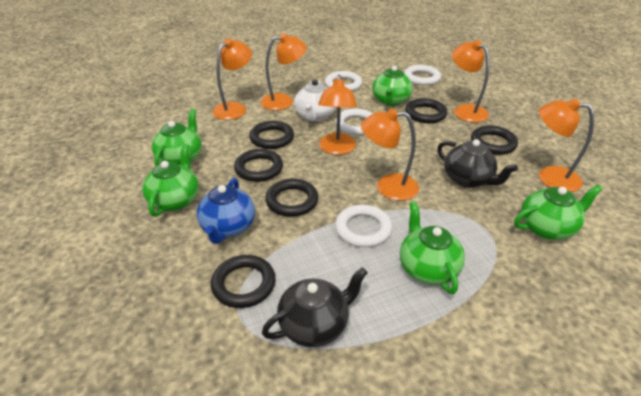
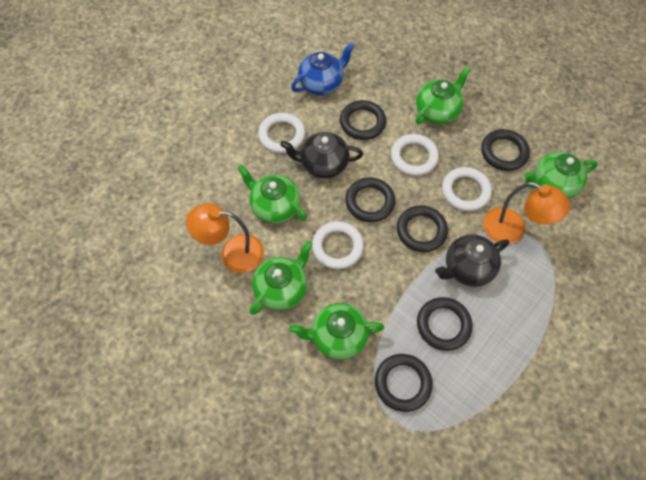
orange lamp: [212,38,252,120] [260,33,307,110] [318,74,357,155] [361,109,419,201] [452,40,489,123] [539,98,594,192] = 6 -> [186,203,264,273] [483,182,570,244] = 2
white teapot: [294,79,335,122] = 1 -> none = 0

